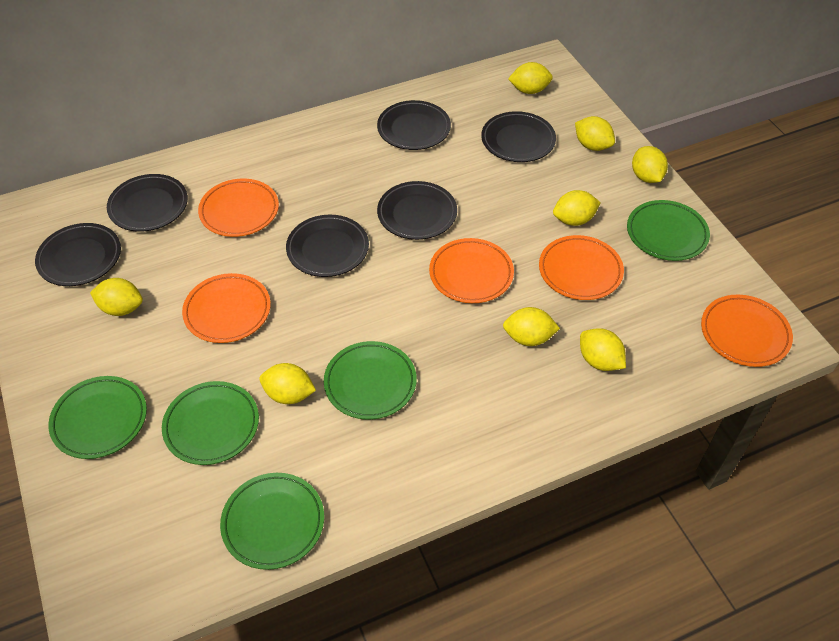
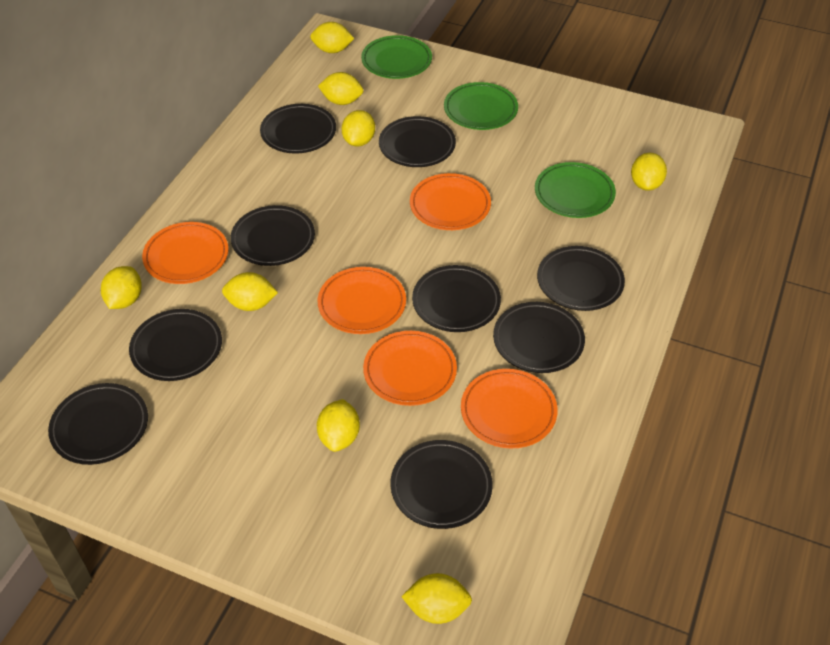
black plate: [35,223,121,286] [107,174,188,232] [286,215,369,277] [377,100,451,150] [377,181,457,240] [481,111,556,162] = 6 -> [48,383,148,465] [129,309,222,381] [231,205,315,266] [260,104,336,153] [379,116,456,167] [390,440,493,529] [412,265,501,332] [493,302,585,373] [537,246,625,311] = 9
green plate: [48,376,147,459] [162,381,259,465] [220,473,324,570] [324,341,417,420] [627,200,710,261] = 5 -> [361,35,432,79] [444,82,518,130] [535,162,616,218] = 3

